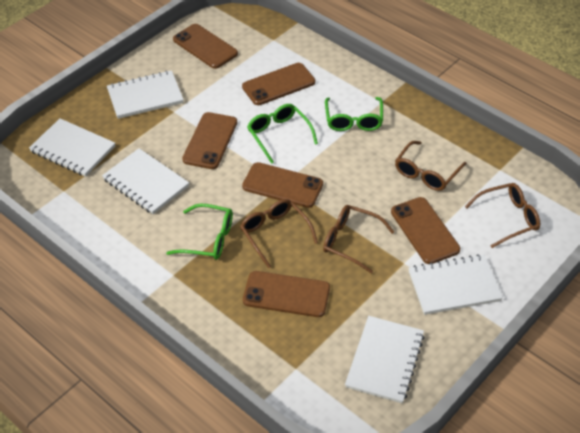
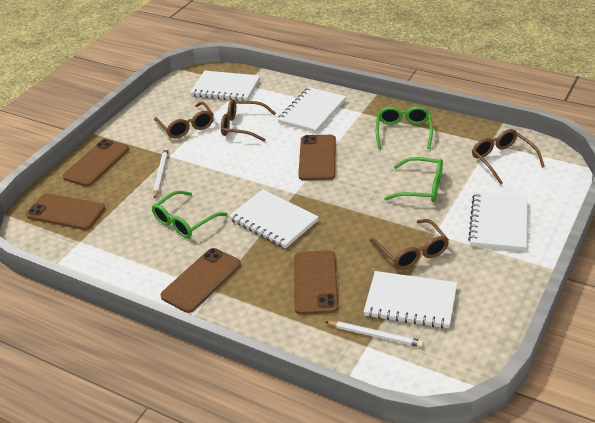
brown phone: [173,24,238,69] [182,112,237,169] [242,63,315,105] [242,162,323,208] [243,271,330,317] [391,197,460,264] = 6 -> [26,193,105,230] [63,139,129,187] [161,248,241,313] [294,250,339,315] [298,135,336,181] = 5
white pencil: none = 0 -> [153,148,169,199] [326,321,424,347] = 2

